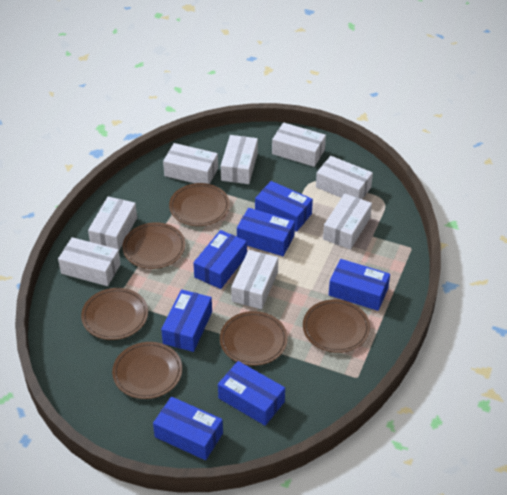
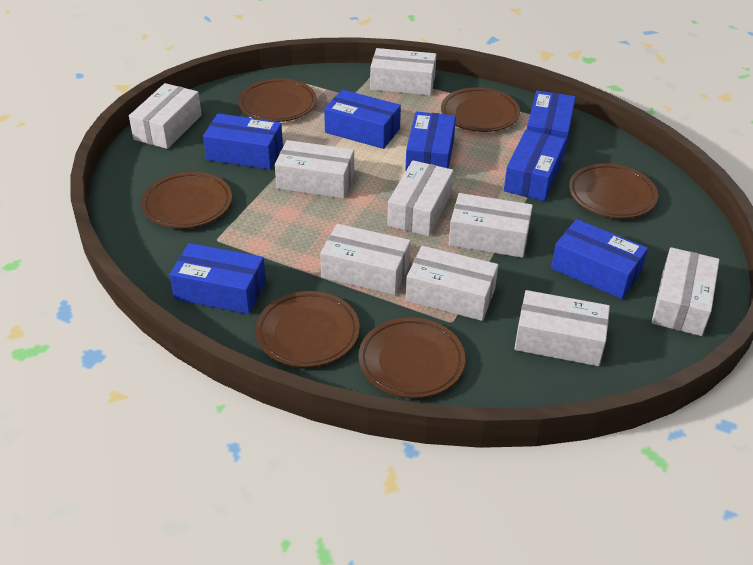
white box: [58,237,121,286] [88,197,137,250] [163,143,218,184] [221,135,258,184] [231,250,278,309] [272,122,326,167] [316,156,373,199] [323,194,372,249] = 8 -> [129,83,202,149] [275,140,354,199] [320,224,411,295] [370,48,436,96] [387,160,454,236] [406,246,498,321] [449,193,533,258] [514,290,610,366] [652,247,719,336] = 9

